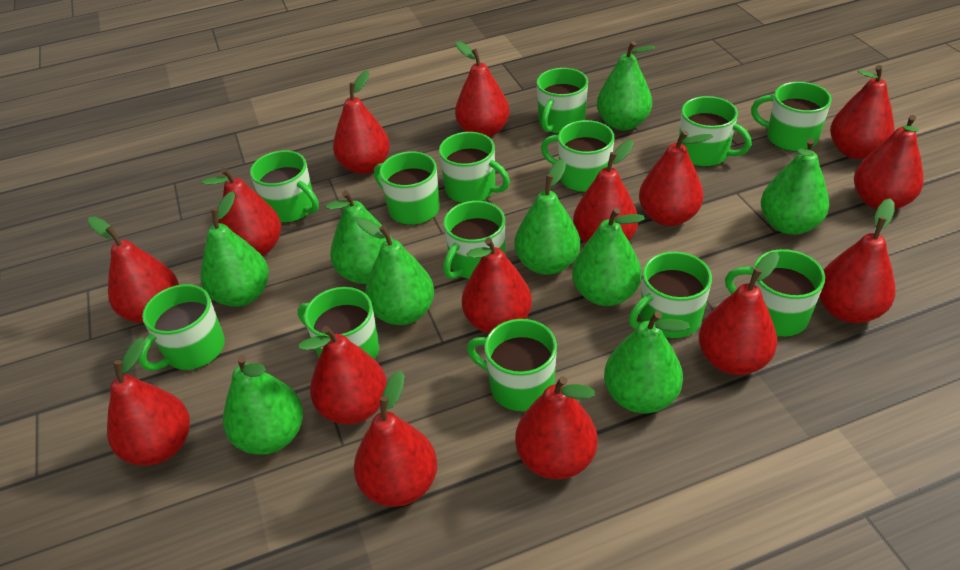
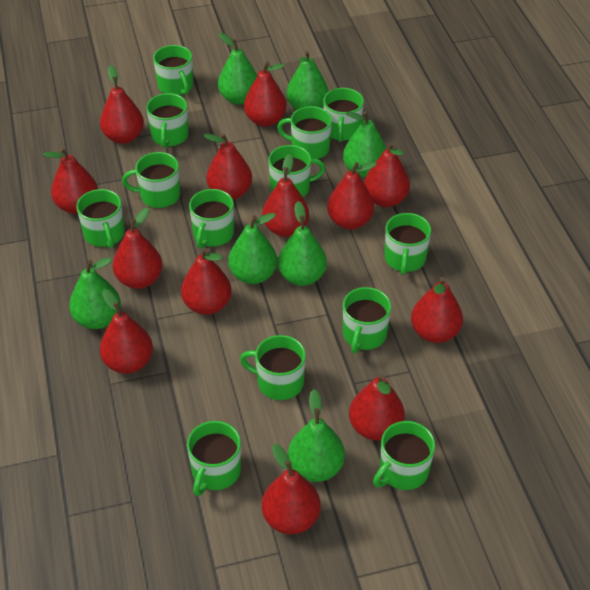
green pear: [201,191,269,307] [223,355,303,455] [325,191,392,284] [357,217,434,325] [514,159,580,275] [572,208,645,306] [597,41,655,130] [604,311,690,414] [761,139,829,235] = 9 -> [69,258,121,329] [218,33,257,105] [228,213,277,284] [278,201,327,286] [287,50,329,110] [288,389,345,482] [343,111,386,177] = 7
red pear: [88,216,179,323] [107,337,190,466] [202,167,281,256] [299,326,387,425] [333,70,390,174] [354,370,437,507] [455,41,510,137] [462,237,532,333] [515,376,597,479] [573,140,638,244] [639,130,713,226] [699,252,779,375] [819,198,895,323] [830,65,894,159] [854,115,924,210] = 15 -> [43,147,98,214] [99,289,153,374] [100,65,144,144] [113,208,162,289] [181,248,232,315] [203,133,252,200] [244,62,286,127] [262,154,309,237] [262,444,321,534] [327,162,377,230] [349,374,405,440] [364,142,410,207] [411,277,463,343] = 13

